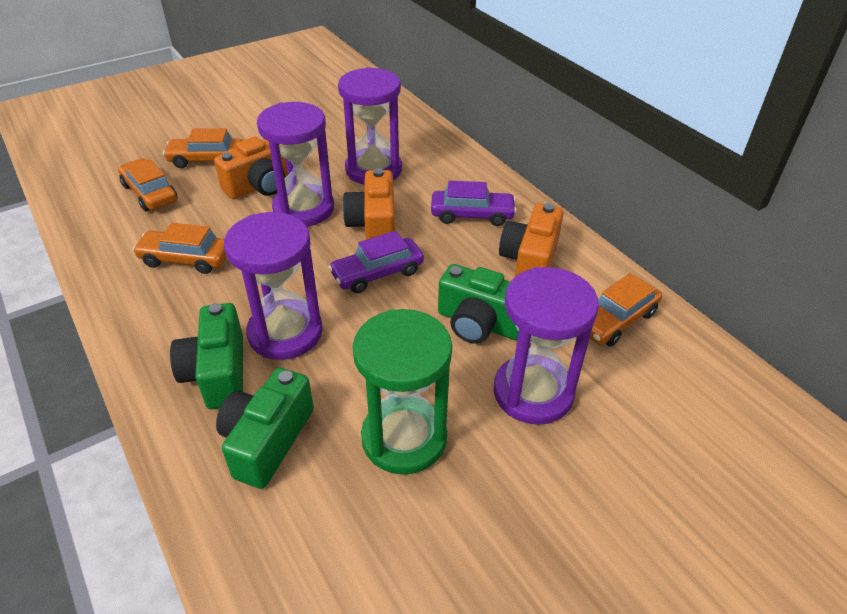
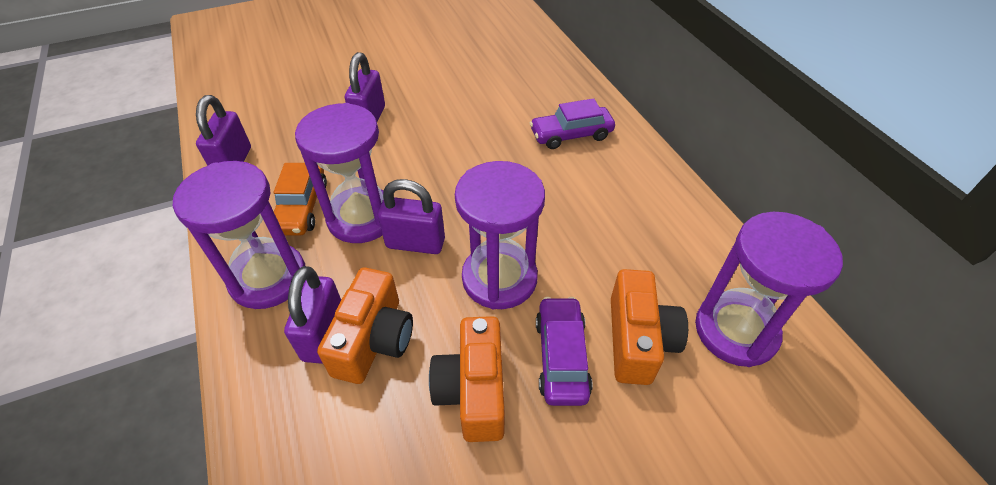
green camera: [170,303,243,409] [216,368,314,489] [438,264,519,344] = 3 -> none = 0
green hourglass: [353,309,452,475] = 1 -> none = 0
orange car: [118,158,178,211] [133,223,227,274] [163,128,243,168] [590,273,662,347] = 4 -> [274,163,327,236] = 1
purple padlock: none = 0 -> [196,95,251,166] [284,266,341,364] [345,52,385,121] [378,179,445,254] = 4

